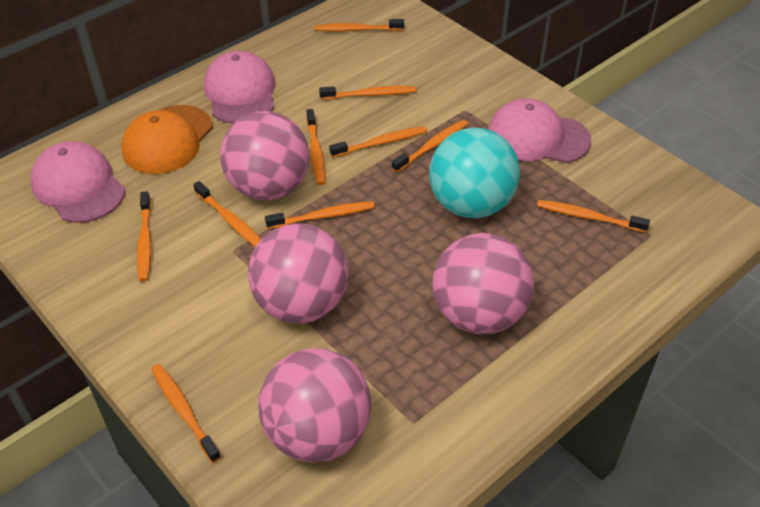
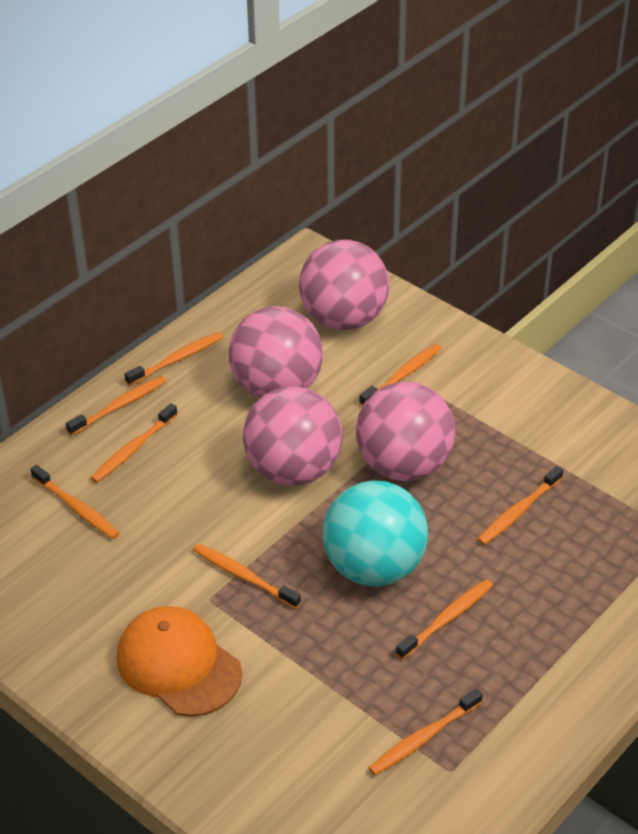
orange toothbrush: [137,191,151,282] [151,364,221,463] [193,181,261,247] [265,201,375,229] [306,109,326,185] [315,19,404,31] [319,86,416,100] [329,126,427,158] [392,120,468,172] [537,200,650,233] = 10 -> [30,465,119,539] [66,376,166,436] [91,403,178,483] [125,332,223,386] [193,543,301,609] [359,344,441,406] [369,688,483,775] [396,579,493,660] [477,466,563,545] = 9
pink cap: [30,141,125,223] [204,51,275,124] [488,98,591,163] = 3 -> none = 0

